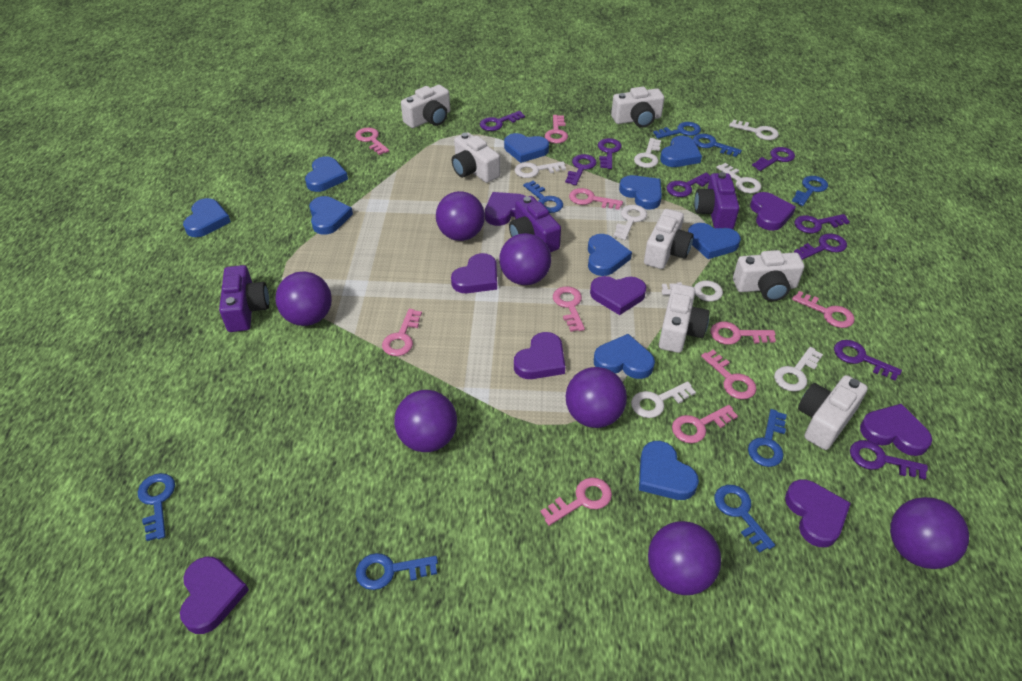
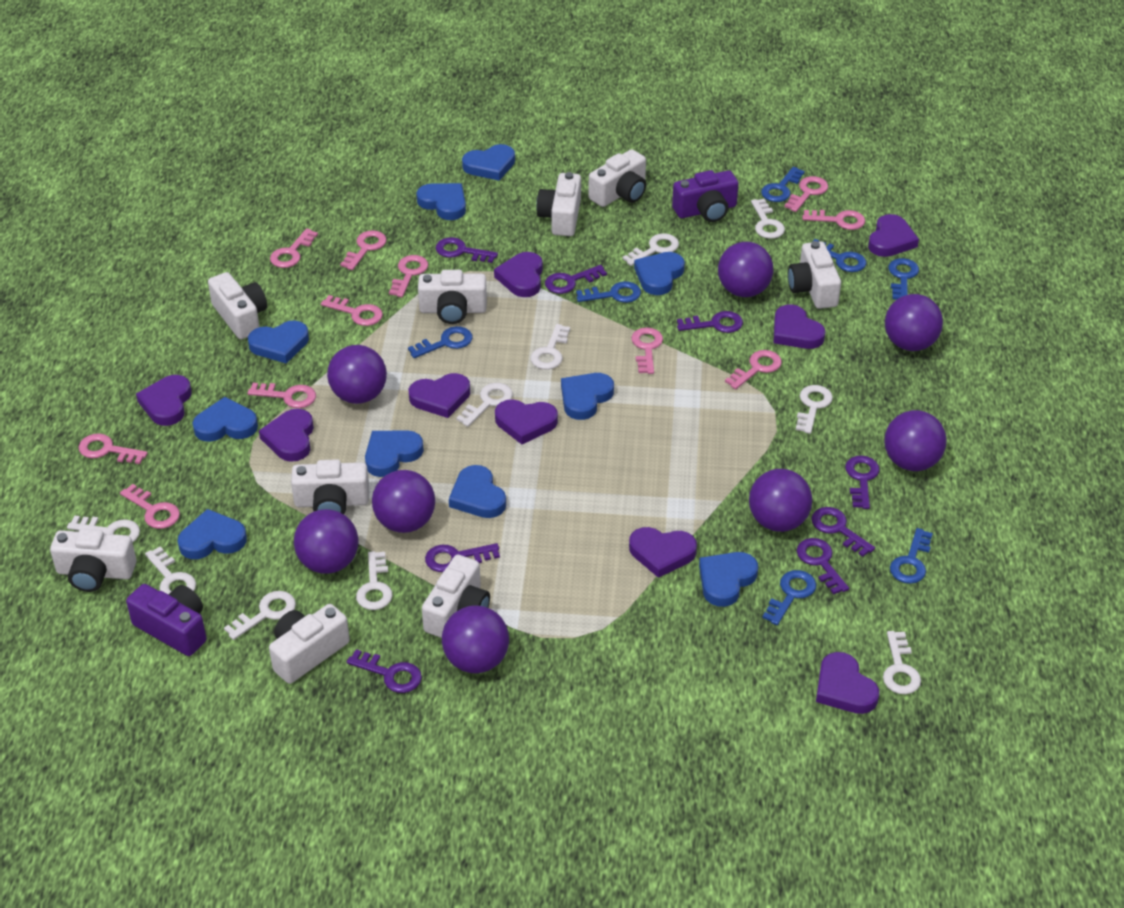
blue key: [138,473,175,541] [356,553,438,590] [523,181,563,213] [653,122,701,139] [693,134,742,157] [714,485,775,553] [748,409,787,467] [792,176,828,206] = 8 -> [408,326,473,358] [576,281,641,303] [761,167,805,202] [763,570,816,625] [812,239,866,272] [888,258,919,300] [890,528,933,584] = 7
pink key: [355,127,389,155] [382,309,422,356] [540,478,612,526] [545,115,568,144] [553,286,585,332] [569,188,623,210] [672,405,738,443] [701,350,757,399] [710,322,776,345] [792,291,855,328] = 10 -> [79,433,148,464] [120,484,180,529] [247,383,316,408] [270,228,318,268] [321,295,383,326] [340,230,387,270] [389,255,428,297] [631,327,663,374] [725,350,782,389] [784,176,828,212] [802,210,865,230] = 11
purple ball: [275,271,332,326] [394,390,457,452] [436,191,485,241] [499,233,551,285] [566,367,627,428] [648,521,721,595] [890,497,969,569] = 7 -> [294,509,359,574] [327,345,387,404] [372,470,435,533] [442,605,509,673] [718,242,773,297] [749,469,812,532] [884,410,947,471] [885,294,943,351] = 8
purple camera: [219,265,269,332] [509,196,561,252] [694,172,739,229] = 3 -> [126,584,207,656] [672,170,739,222] = 2
purple heart: [180,557,249,634] [451,253,497,293] [485,192,526,226] [514,332,565,379] [590,276,646,315] [750,192,796,231] [785,479,851,547] [860,404,932,456] = 8 -> [136,375,191,426] [259,409,314,462] [409,373,470,418] [494,252,543,297] [495,400,558,444] [629,527,697,578] [774,304,825,349] [816,652,879,714] [868,214,919,257] = 9
purple key: [480,111,525,131] [565,154,597,185] [598,138,622,169] [667,173,710,197] [752,147,795,171] [794,233,847,260] [795,214,850,233] [834,340,902,380] [850,440,928,480] = 9 -> [347,649,422,693] [425,543,500,572] [436,237,498,263] [545,265,607,294] [677,311,743,333] [797,538,849,594] [811,507,875,557] [845,455,880,509] = 8
white camera: [401,85,450,128] [452,132,500,183] [611,87,664,128] [644,209,694,269] [659,284,710,353] [733,250,804,301] [798,375,868,450] = 7 -> [50,529,136,592] [208,272,267,339] [269,604,350,684] [291,459,369,514] [418,270,487,324] [422,555,490,638] [536,172,581,236] [588,149,646,207] [788,241,841,309] = 9
white key: [515,162,566,178] [614,205,647,240] [631,381,696,418] [634,138,661,168] [662,280,723,302] [716,163,761,193] [729,120,779,140] [774,347,823,392] = 8 -> [67,515,140,543] [145,546,196,595] [224,591,296,640] [356,551,393,610] [456,383,513,427] [530,324,570,370] [622,233,679,266] [751,199,785,239] [796,385,833,434] [883,631,921,694] = 10

